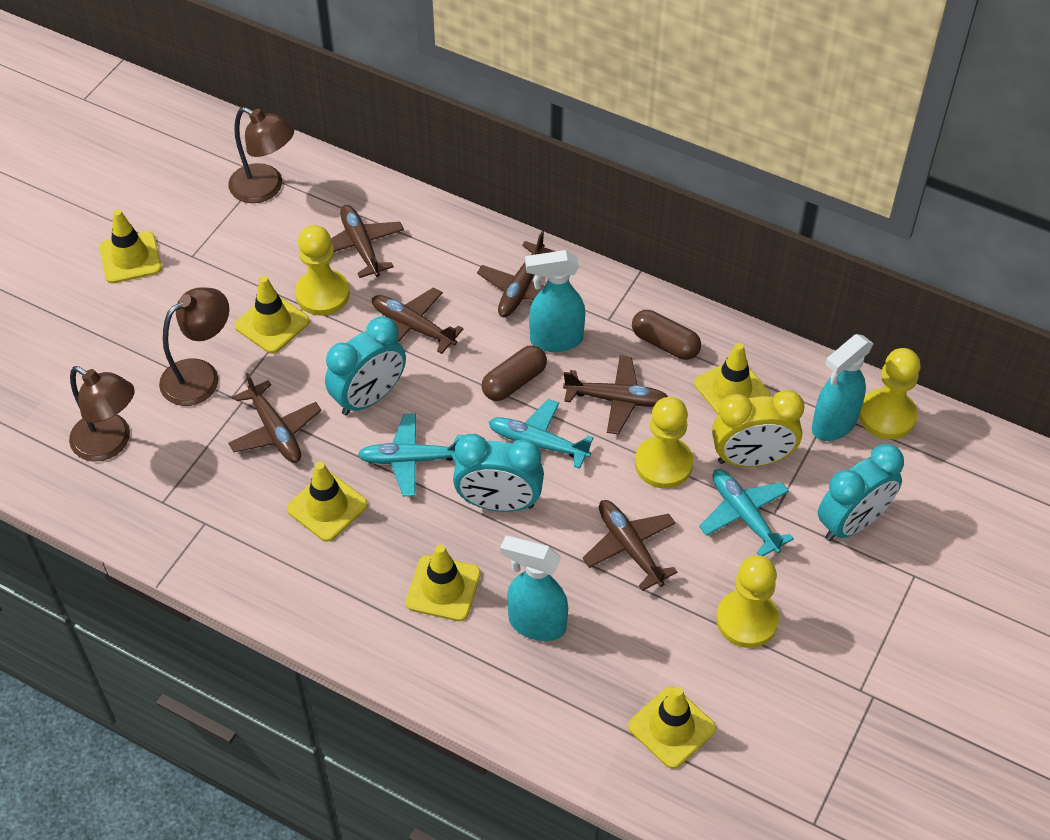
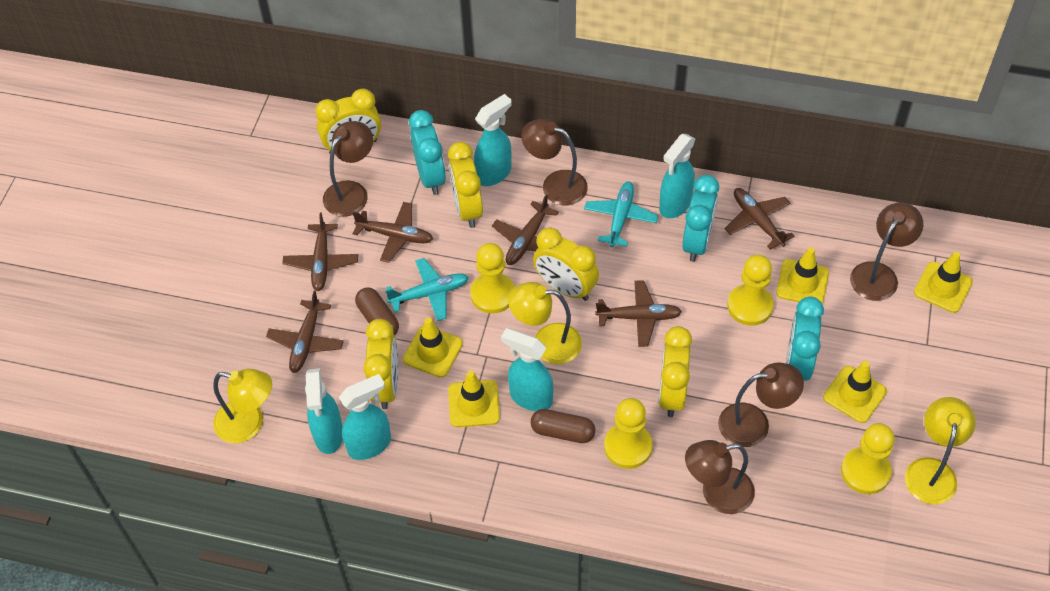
brown lamp: [69,366,135,462] [159,287,229,406] [228,107,294,203] = 3 -> [323,121,373,217] [521,119,588,205] [685,440,755,514] [718,363,804,447] [850,202,923,301] = 5
turquoise plane: [358,414,463,496] [489,399,593,469] [699,469,794,556] = 3 -> [385,258,469,321] [584,182,658,247] = 2
turquoise spray bottle: [500,536,568,641] [525,250,585,352] [812,334,874,441] = 3 -> [305,368,343,454] [339,374,391,460] [474,94,512,186] [501,328,553,411] [659,134,695,218] = 5
yellow clock: [712,390,804,467] = 1 -> [315,89,381,154] [363,319,398,409] [448,142,483,228] [533,227,599,301] [659,326,692,417] = 5
yellow lamp: none = 0 -> [213,369,272,443] [508,282,582,364] [905,397,976,504] = 3
yellow traffic cone: [99,209,162,283] [235,276,310,353] [287,462,368,542] [406,545,481,621] [628,686,716,769] [694,343,770,415] = 6 -> [403,318,463,378] [448,371,500,427] [776,247,829,304] [823,361,887,423] [914,252,973,313] = 5

